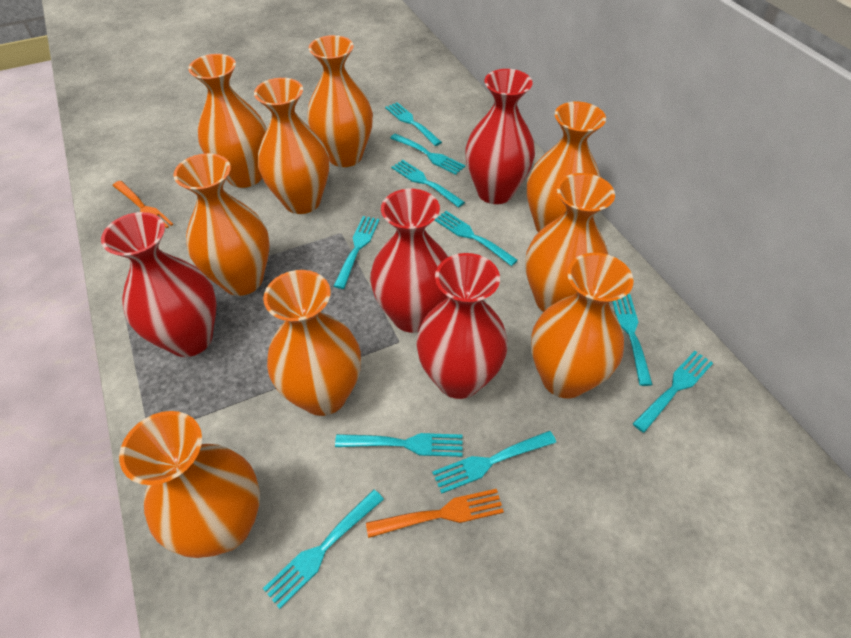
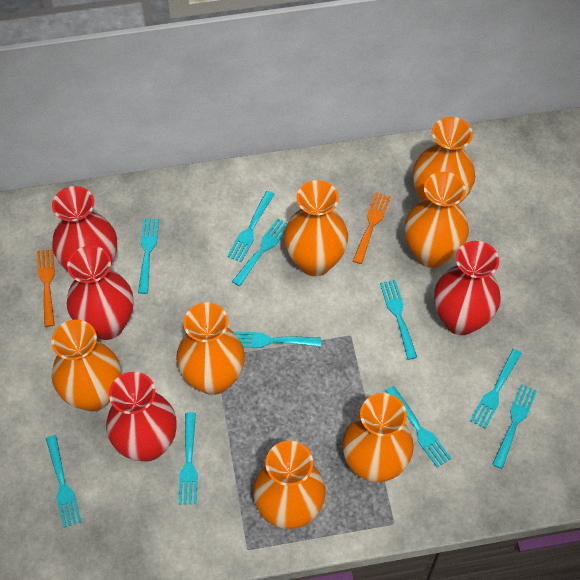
orange vase: [119,411,260,558] [173,153,269,296] [188,54,267,188] [254,78,329,214] [263,270,361,416] [307,35,373,167] [525,173,615,312] [527,102,606,232] [531,253,634,399] = 9 -> [51,320,121,411] [176,302,245,395] [253,441,326,529] [284,180,348,276] [342,393,414,483] [405,172,469,268] [413,117,475,204] = 7

